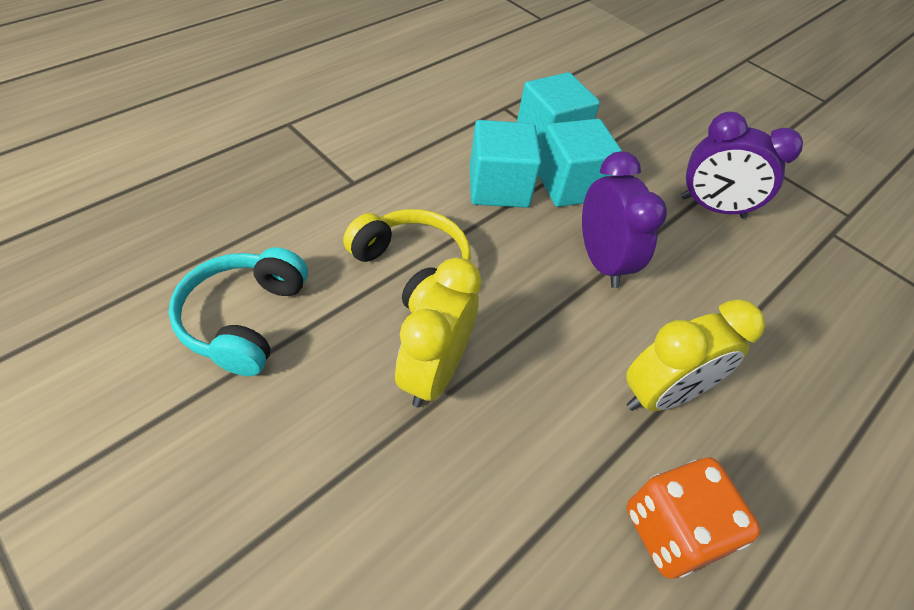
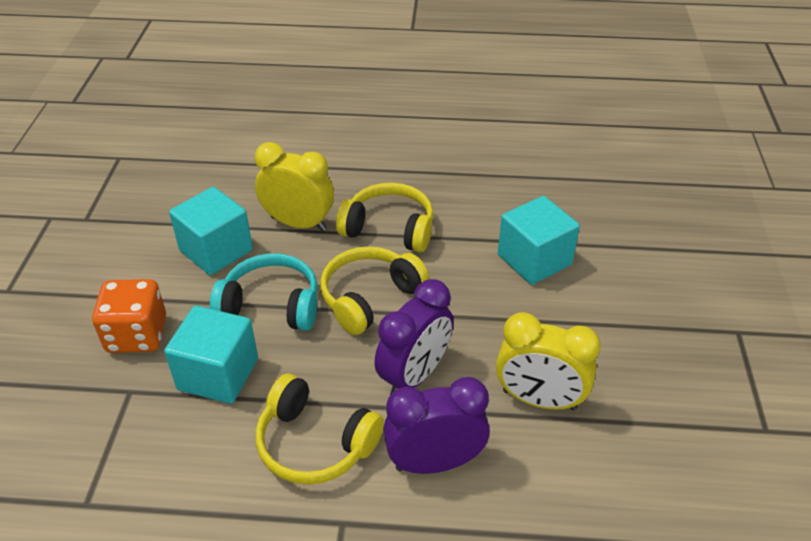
yellow headphones: [343,209,471,313] = 1 -> [255,374,384,485] [320,246,429,335] [336,183,434,252] = 3

